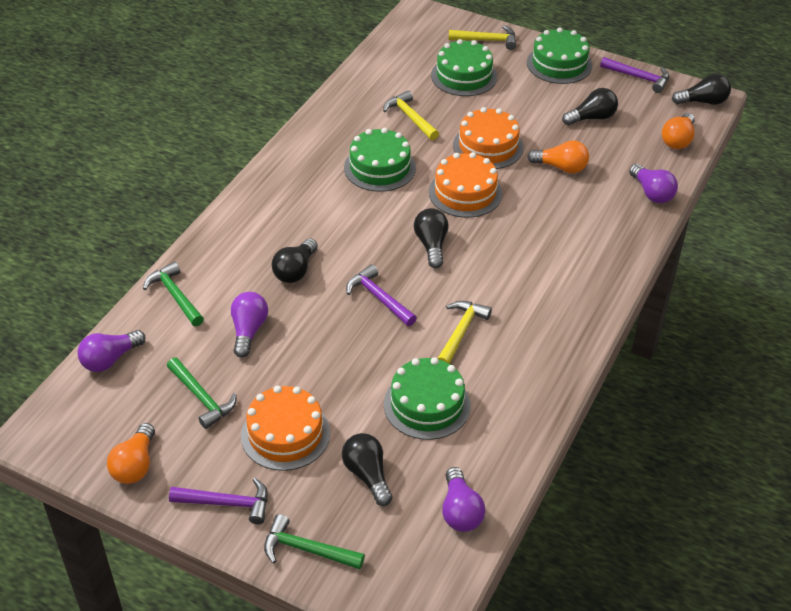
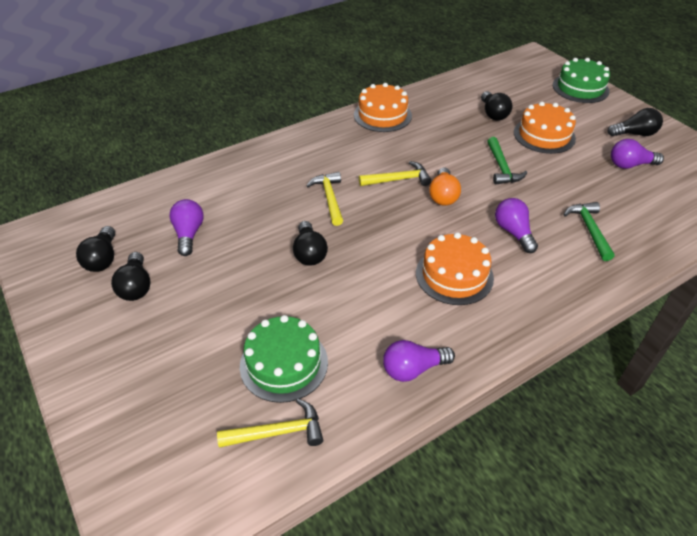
green cake: [344,128,416,192] [384,357,471,440] [431,39,497,96] [527,28,592,84] = 4 -> [240,315,328,403] [553,58,610,103] = 2
green hammer: [143,262,204,326] [167,357,236,429] [264,514,365,569] = 3 -> [487,137,527,185] [564,202,615,261] = 2
orange light bulb: [107,423,155,484] [527,140,589,173] [662,113,695,149] = 3 -> [429,167,461,206] = 1
purple hammer: [169,478,268,525] [346,264,417,326] [600,57,669,93] = 3 -> none = 0

